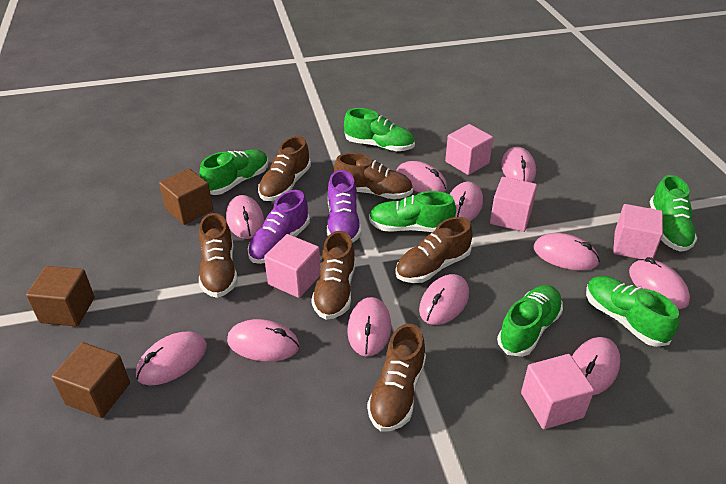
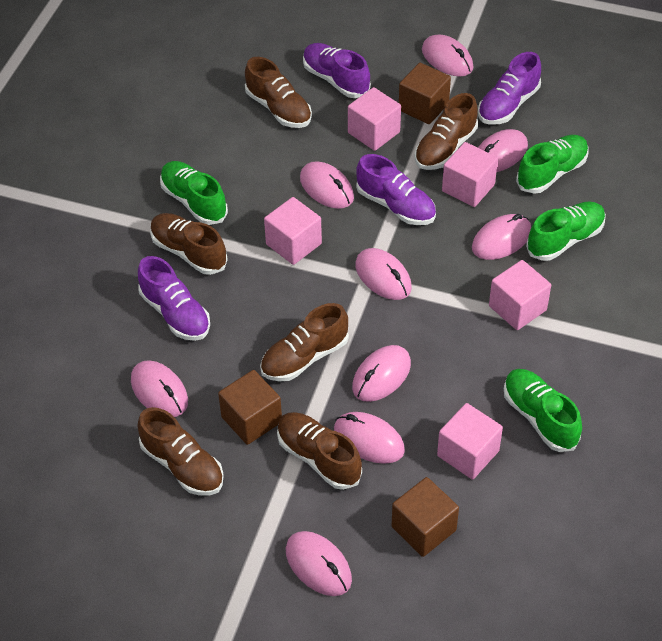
green shoe: [200,149,268,195] [344,108,415,151] [369,191,456,232] [497,285,563,357] [586,276,679,347] [650,175,698,252] = 6 -> [160,161,228,225] [504,369,582,452] [516,135,588,194] [526,201,606,261] = 4
pink mouse: [136,331,207,385] [226,195,264,239] [227,319,299,362] [347,297,391,357] [396,161,447,193] [419,274,469,325] [449,182,483,221] [501,147,536,183] [533,233,600,271] [572,337,621,395] [629,257,690,309] = 11 -> [131,360,188,417] [286,531,352,596] [300,161,354,209] [334,412,405,464] [352,345,411,402] [355,248,412,300] [422,34,473,77] [472,214,531,260] [478,129,528,172] = 9
purple shoe: [248,190,310,264] [327,170,361,243] = 2 -> [138,256,210,341] [303,43,371,98] [356,154,436,225] [478,52,541,125] = 4

